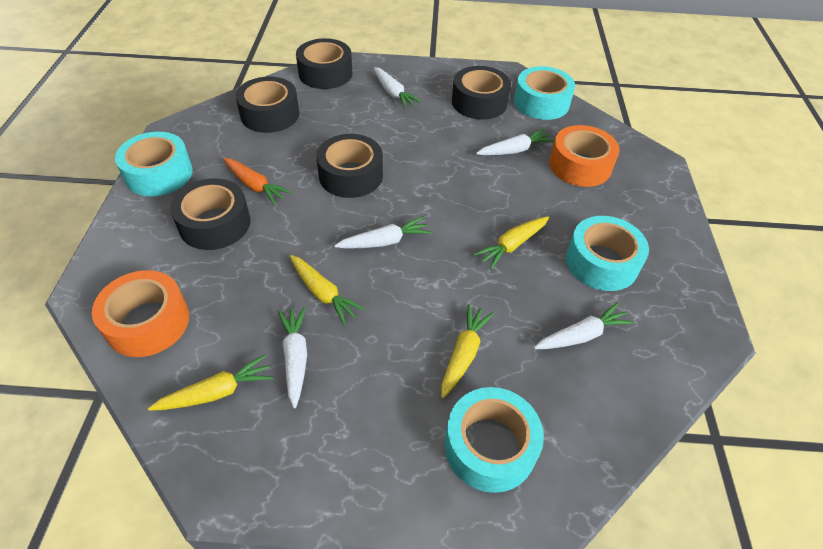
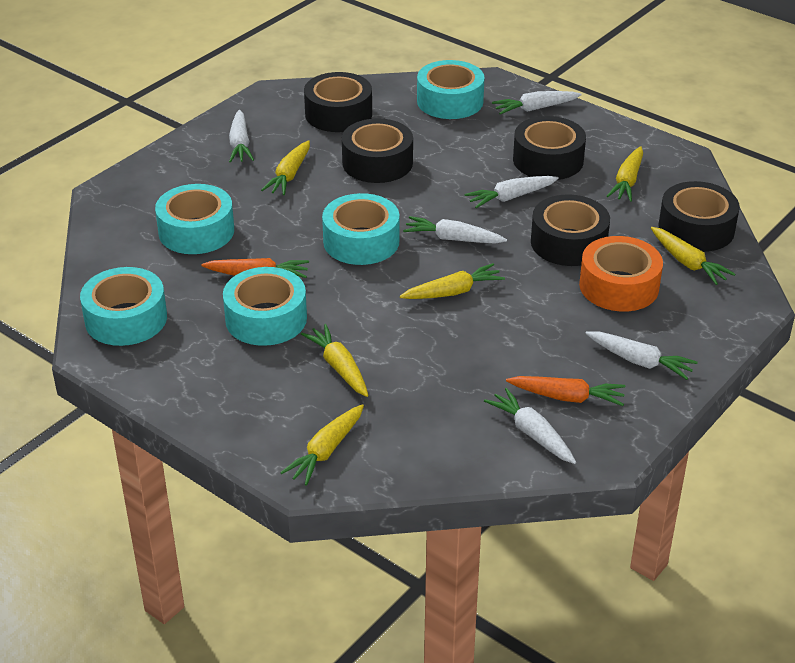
orange carrot: [223,158,292,205] = 1 -> [201,258,309,278] [506,376,625,406] = 2
orange tape: [92,270,189,357] [549,125,620,187] = 2 -> [579,236,663,311] = 1
turquoise tape: [115,132,193,196] [445,387,544,493] [514,66,575,120] [566,216,649,291] = 4 -> [80,267,167,346] [155,184,234,254] [223,267,307,346] [322,193,399,265] [417,60,485,119] = 5
white carrot: [278,307,307,408] [334,216,431,249] [374,67,421,109] [476,129,555,155] [534,302,634,349] = 5 -> [229,110,254,163] [403,216,507,244] [465,176,559,208] [484,388,576,464] [492,91,581,115] [585,331,698,380] = 6
yellow carrot: [148,355,273,411] [290,255,365,325] [441,304,494,398] [473,216,549,269] = 4 -> [261,140,310,195] [280,404,364,485] [301,324,368,397] [400,263,505,299] [607,146,643,202] [651,227,735,285] = 6

